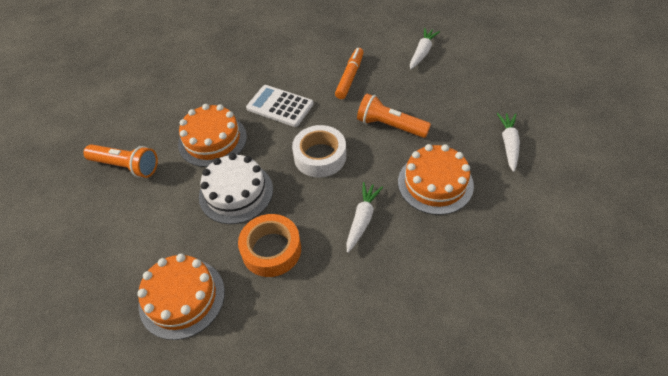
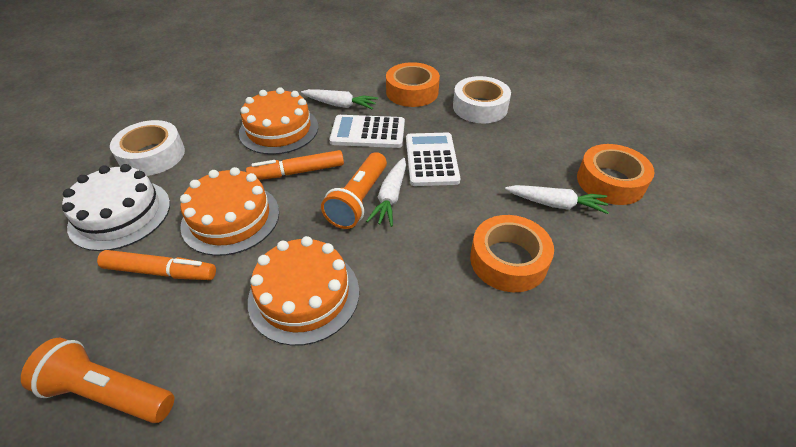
orange marker: [335,48,364,99] = 1 -> [97,250,216,280] [246,150,344,180] = 2
orange tape: [238,214,301,277] = 1 -> [386,62,440,107] [470,215,554,292] [577,144,655,205] = 3
white calculator: [246,85,314,127] = 1 -> [329,115,405,148] [406,133,460,186] = 2
white tape: [292,125,346,177] = 1 -> [110,120,185,176] [453,76,511,123] = 2

